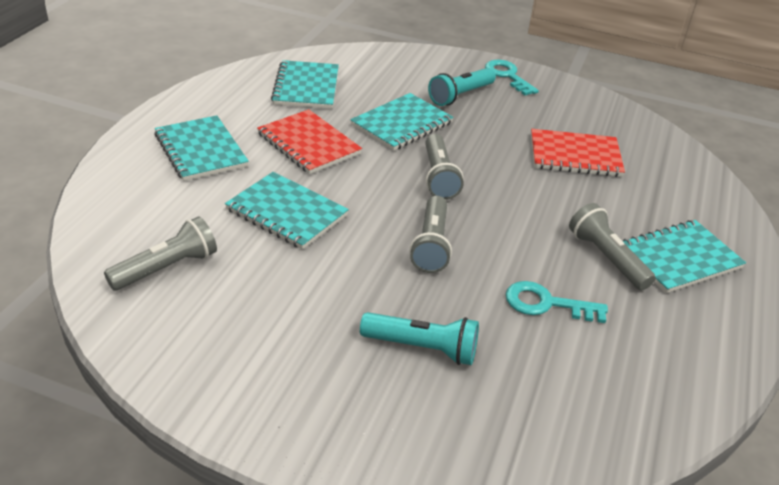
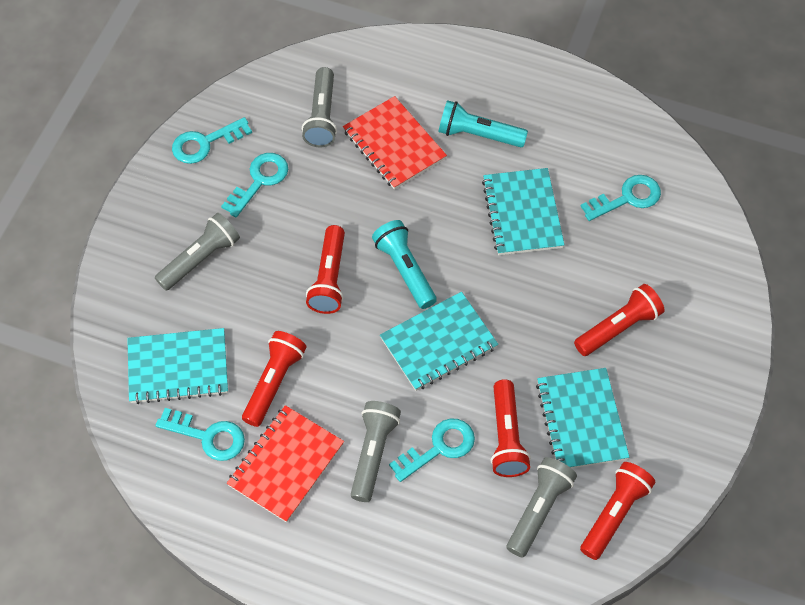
red flashlight: none = 0 -> [242,331,307,427] [306,225,345,314] [491,379,531,477] [574,284,664,356] [580,462,655,560] = 5
turquoise key: [485,60,539,96] [506,281,608,323] = 2 -> [156,408,245,461] [172,117,252,164] [221,153,288,217] [389,419,475,482] [581,175,661,221] = 5
turquoise notebook: [154,115,249,181] [225,172,349,250] [271,60,339,109] [350,93,454,151] [623,220,746,293] = 5 -> [127,328,228,404] [380,292,498,391] [482,168,565,255] [536,368,629,468] = 4

